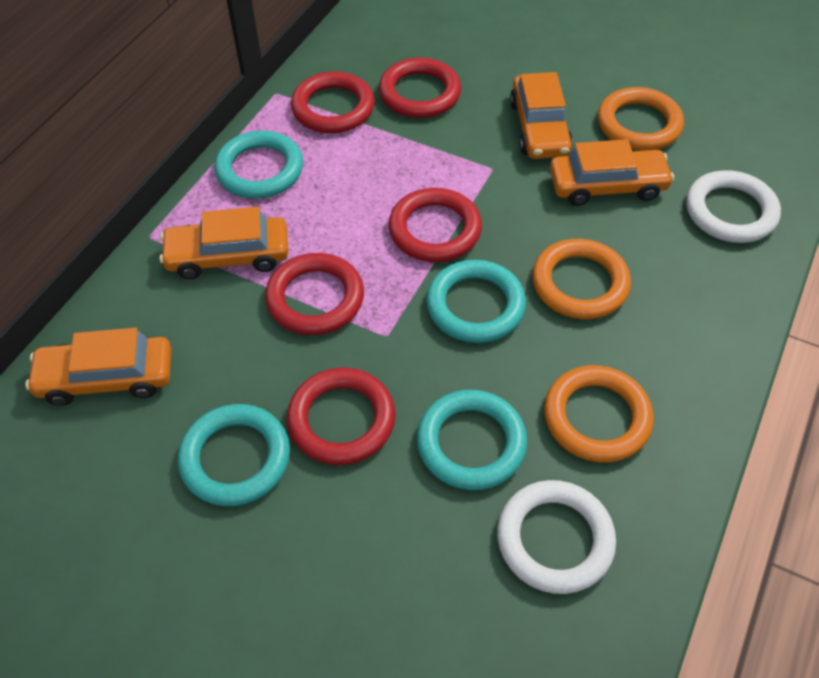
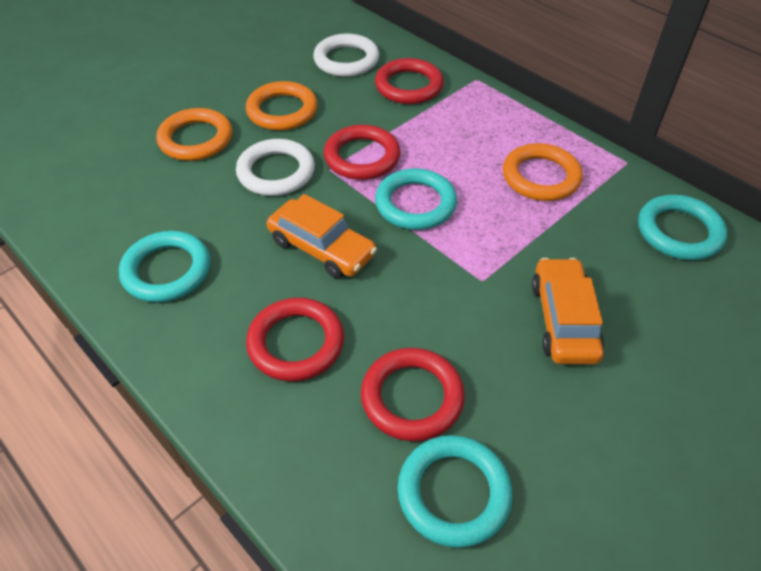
orange car: [25,328,171,406] [160,207,288,279] [510,72,573,159] [550,139,674,206] = 4 -> [267,194,377,278] [532,258,604,364] = 2
red ring: [265,253,364,335] [287,367,396,465] [291,71,375,133] [379,57,461,118] [388,188,482,262] = 5 -> [246,298,344,382] [324,125,401,180] [361,348,465,442] [375,58,444,104] = 4

